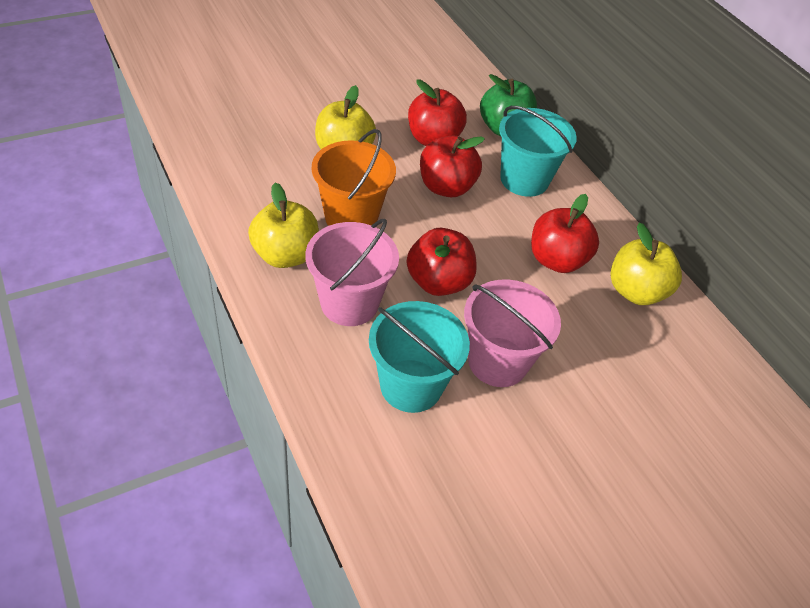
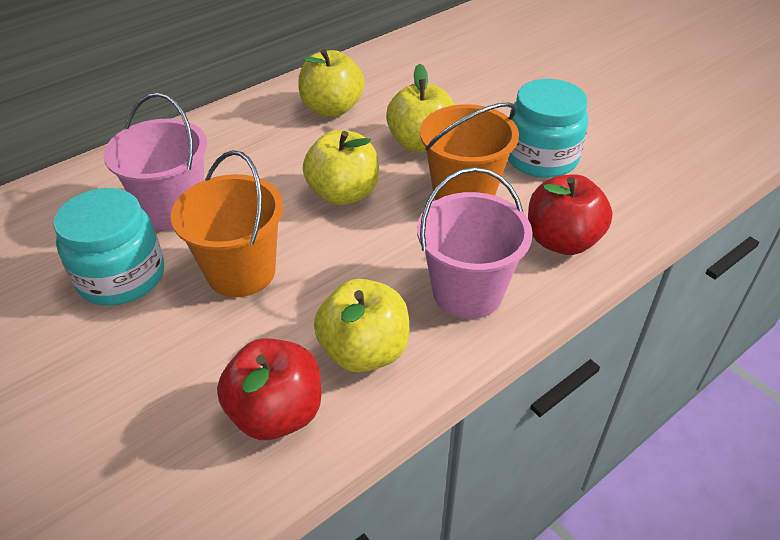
green apple: [480,74,537,136] = 1 -> none = 0
orange bucket: [312,129,396,226] = 1 -> [171,150,283,297] [420,102,519,201] = 2
red apple: [407,228,477,296] [408,79,467,146] [420,135,485,197] [531,194,599,273] = 4 -> [217,338,321,440] [528,174,613,255] = 2
turquoise bucket: [369,301,470,413] [499,106,577,197] = 2 -> none = 0
turquoise jar: none = 0 -> [53,188,164,306] [508,79,588,178] = 2
yellow apple: [248,182,319,268] [315,85,376,149] [610,223,682,305] = 3 -> [298,49,364,117] [303,130,379,205] [314,279,409,372] [386,64,455,152] = 4

